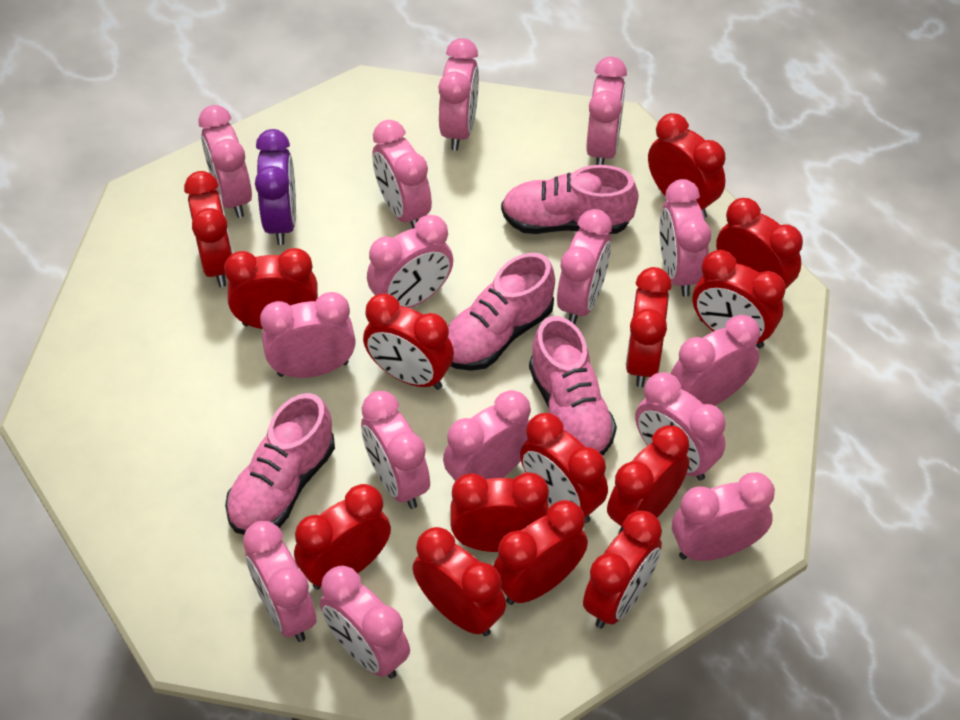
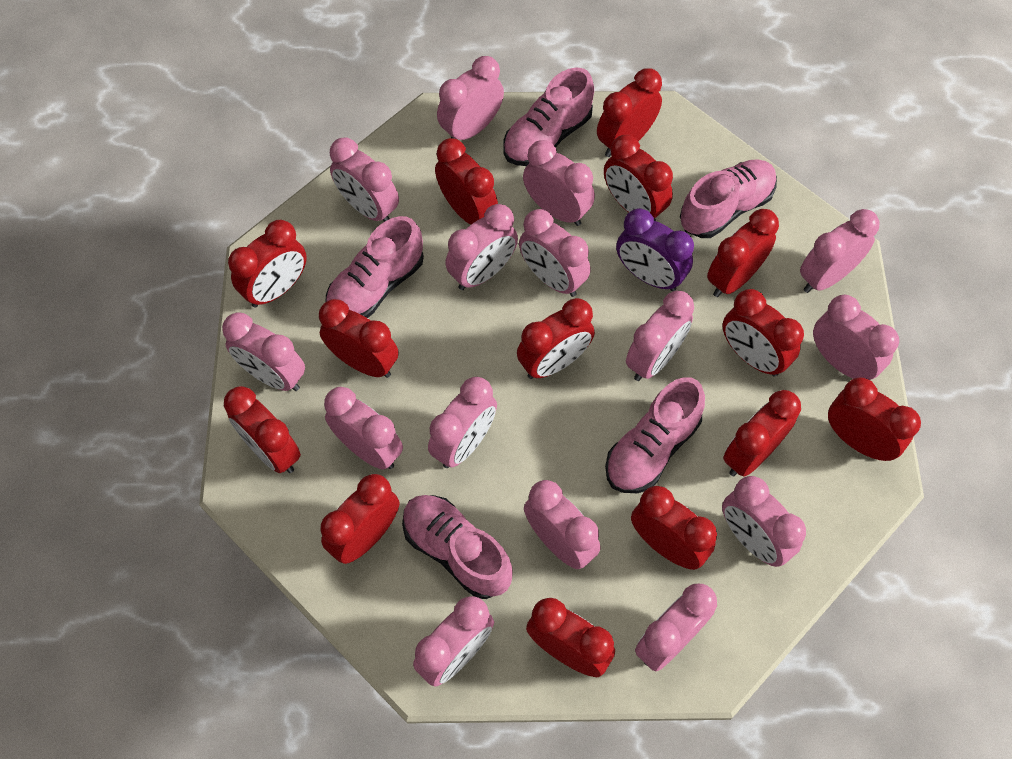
pink shoe: [225,393,335,534] [448,253,555,371] [501,165,639,234] [529,316,617,456] = 4 -> [326,216,424,318] [402,495,513,599] [503,68,594,166] [605,377,705,493] [680,159,777,238] = 5

